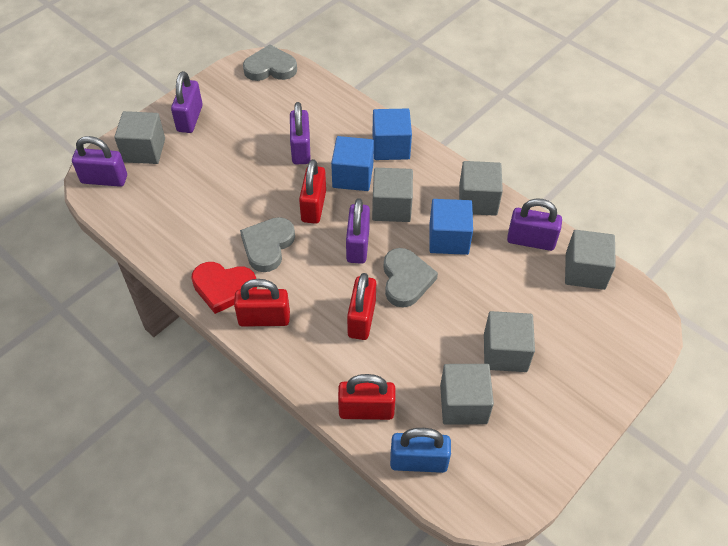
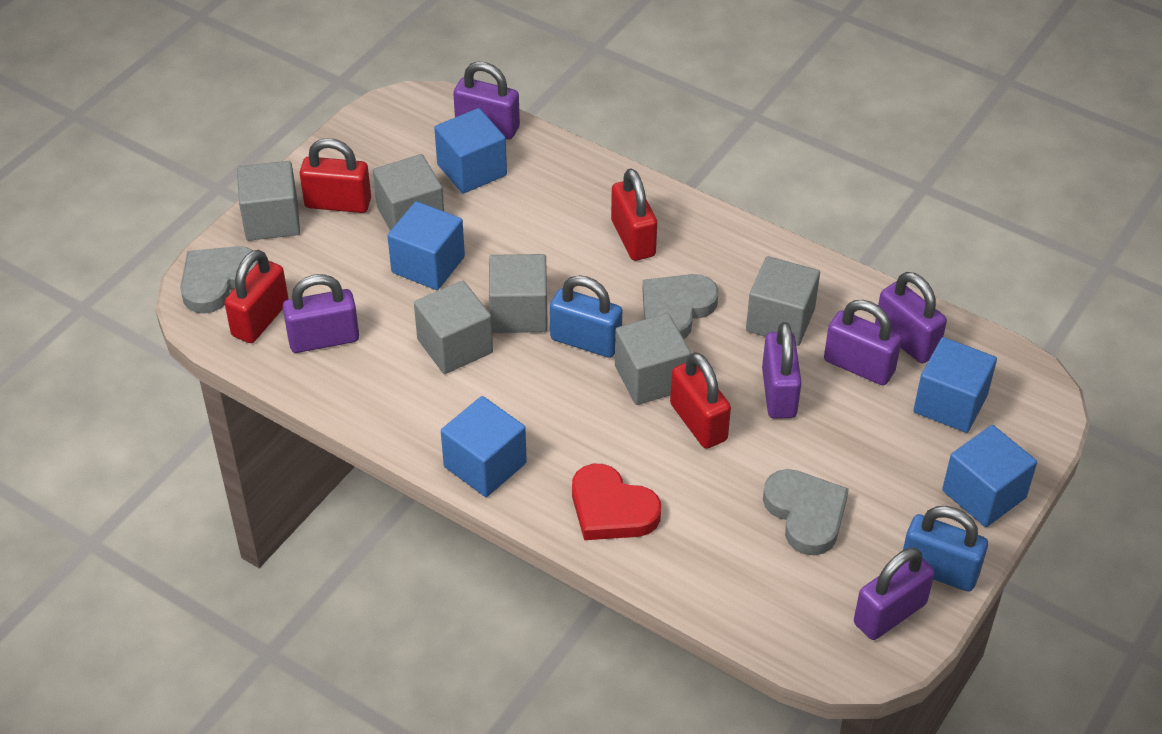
blue cube: [331,136,374,191] [372,108,412,160] [429,199,473,255] = 3 -> [387,201,465,290] [434,108,507,194] [441,396,527,497] [913,337,997,433] [942,425,1037,527] = 5
blue padlock: [390,428,451,473] = 1 -> [550,275,622,358] [903,506,988,592] = 2
purple padlock: [72,136,127,187] [171,71,203,133] [290,102,311,165] [346,198,370,264] [507,198,562,251] = 5 -> [283,274,359,353] [453,62,520,139] [762,322,801,419] [824,300,902,385] [854,547,935,640] [875,272,947,364] = 6

